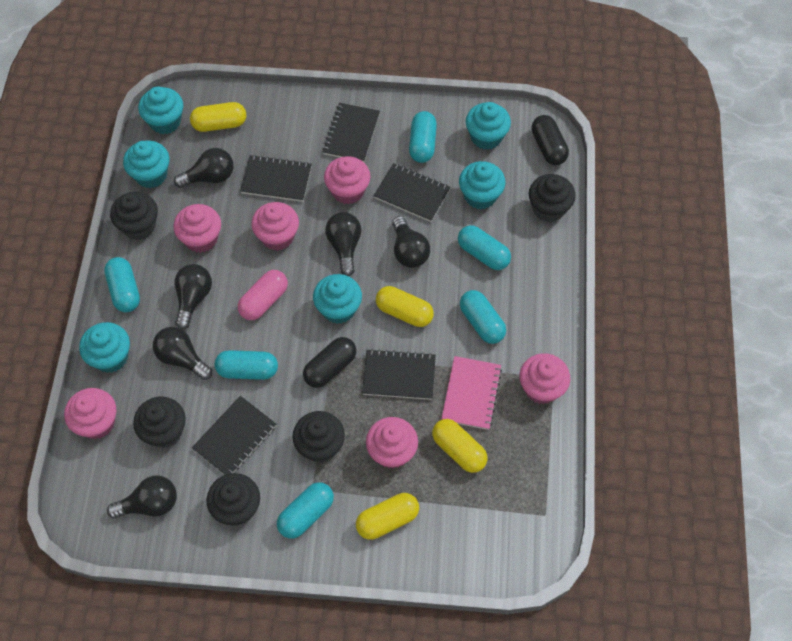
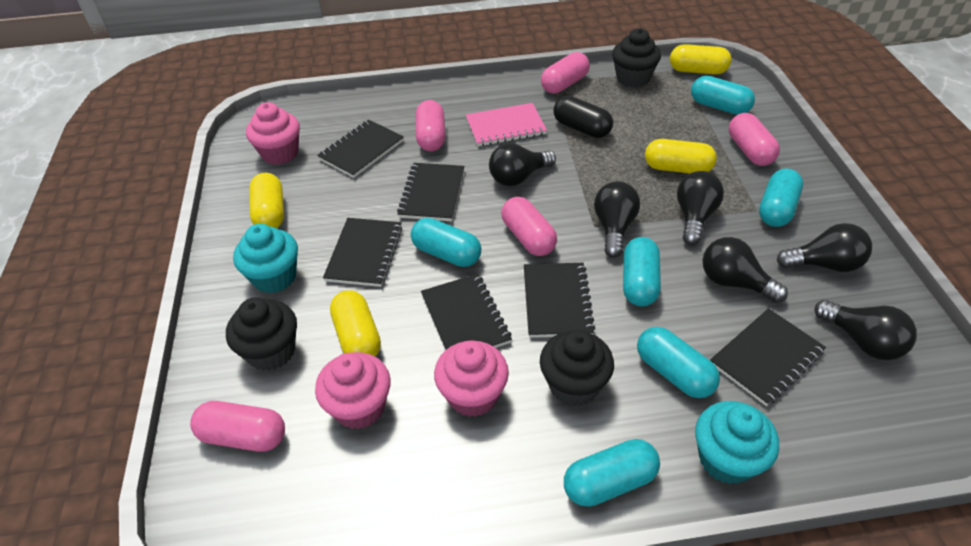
black capsule: [303,337,356,388] [531,115,569,165] = 2 -> [553,96,613,138] = 1
black cupcake: [110,192,158,240] [133,397,186,448] [206,473,260,526] [292,411,345,463] [529,174,576,222] = 5 -> [226,297,297,371] [540,330,614,406] [612,28,661,87] = 3
black notebook: [192,396,276,475] [240,155,312,202] [322,103,380,162] [362,349,436,400] [374,163,451,222] = 5 -> [317,120,404,178] [323,218,402,287] [397,163,464,221] [421,274,512,350] [524,263,595,338] [710,308,826,406] = 6
pink capsule: [238,270,288,320] = 1 -> [190,401,285,452] [416,100,445,151] [501,197,557,256] [541,52,590,94] [729,113,780,166] = 5
pink cupcake: [64,388,116,439] [173,204,221,253] [251,202,299,251] [324,156,370,205] [366,417,418,469] [519,353,570,404] = 6 -> [246,102,300,165] [315,352,391,429] [434,341,509,417] = 3
turquoise cupcake: [79,322,130,373] [123,141,170,188] [138,86,183,134] [313,274,362,324] [459,161,505,209] [466,102,511,150] = 6 -> [233,224,298,293] [695,401,779,484] = 2

